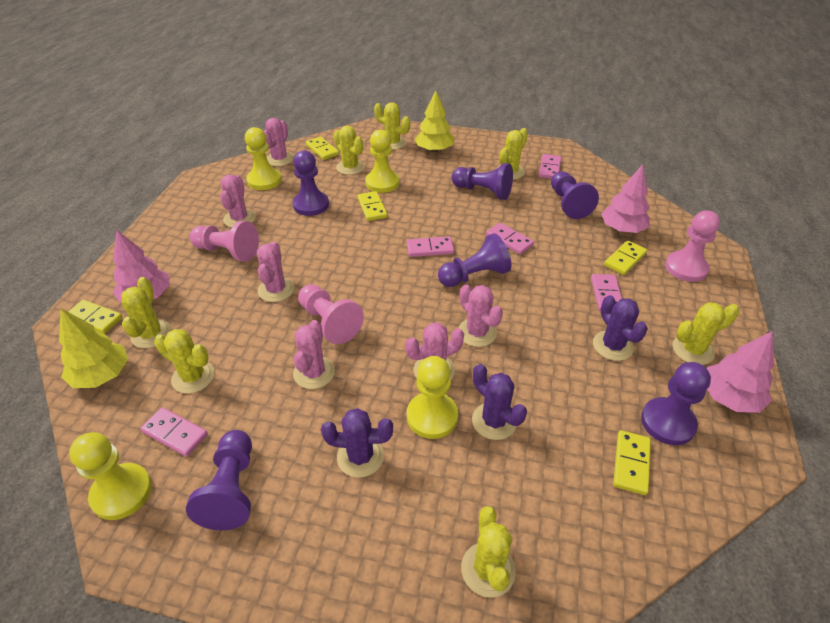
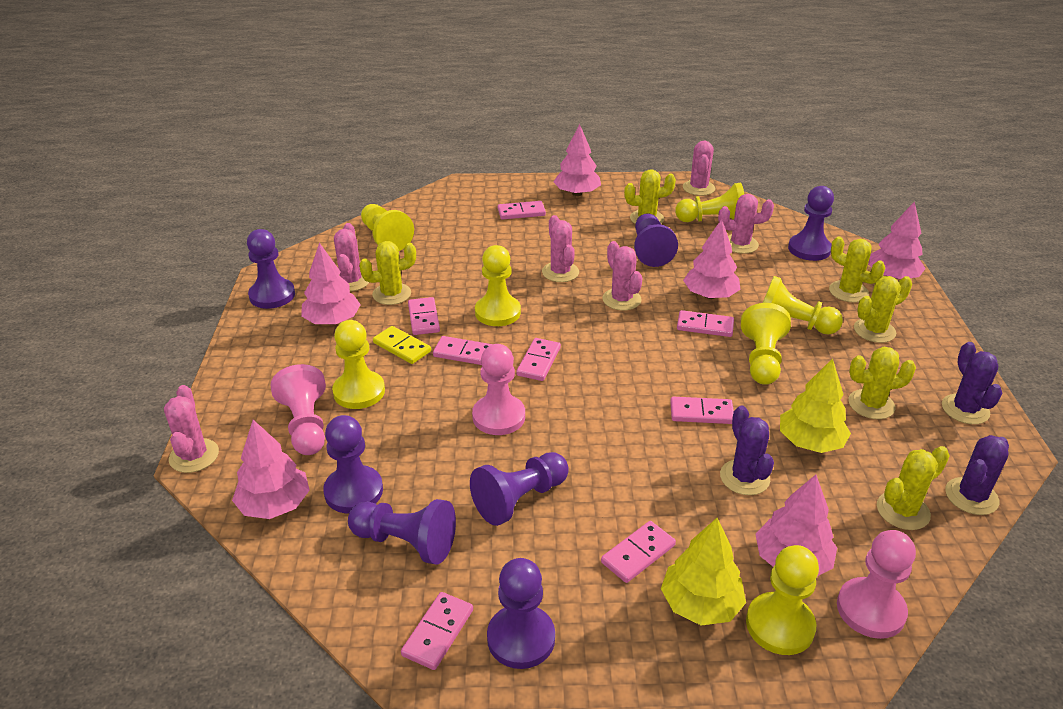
pink domino: [140,407,208,457] [407,236,454,257] [486,223,534,255] [538,154,561,179] [591,274,622,311] = 5 -> [401,592,473,670] [408,297,440,335] [433,336,492,365] [498,201,546,220] [516,338,561,381] [601,521,676,583] [670,397,734,424] [677,310,734,337] = 8
pink tree: [113,230,170,303] [601,165,650,233] [707,331,774,413] = 3 -> [232,420,310,519] [301,243,361,325] [553,124,601,196] [683,219,740,299] [755,475,837,576] [868,201,926,279] = 6
purple pawn: [186,430,252,531] [293,150,329,216] [438,233,511,287] [452,163,513,200] [551,171,599,219] [641,362,711,445] = 6 -> [247,229,295,309] [323,415,383,513] [348,499,456,565] [470,452,569,526] [487,558,555,669] [634,213,678,267] [788,186,834,261] = 7
yellow cactus: [121,277,171,349] [154,329,215,394] [333,125,365,175] [374,102,410,150] [461,506,516,598] [496,128,528,180] [672,302,739,365] = 7 -> [359,241,416,305] [624,169,676,224] [829,236,885,302] [848,347,916,419] [854,276,912,343] [877,446,950,530] = 6
yellow domino: [68,300,123,334] [306,137,339,160] [358,191,387,221] [604,240,647,275] [613,430,651,495] = 5 -> [373,326,431,364] = 1
yellow pawn: [69,432,152,520] [245,127,282,190] [365,130,399,193] [407,356,458,439] = 4 -> [332,320,385,409] [361,204,414,251] [475,245,521,326] [675,183,744,222] [741,303,791,385] [746,545,819,655] [763,276,843,334] = 7

